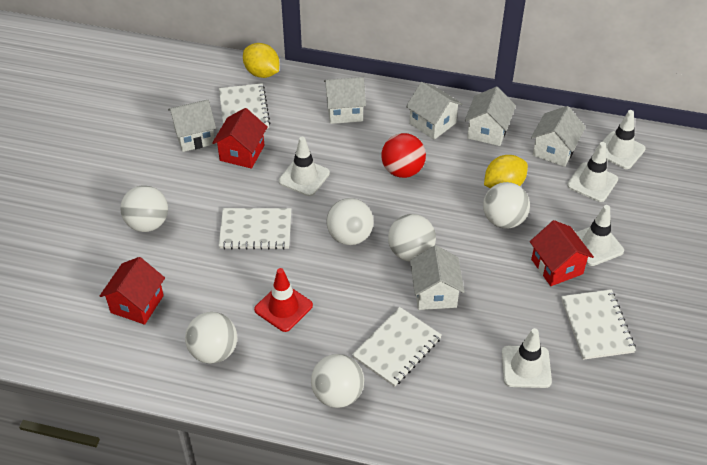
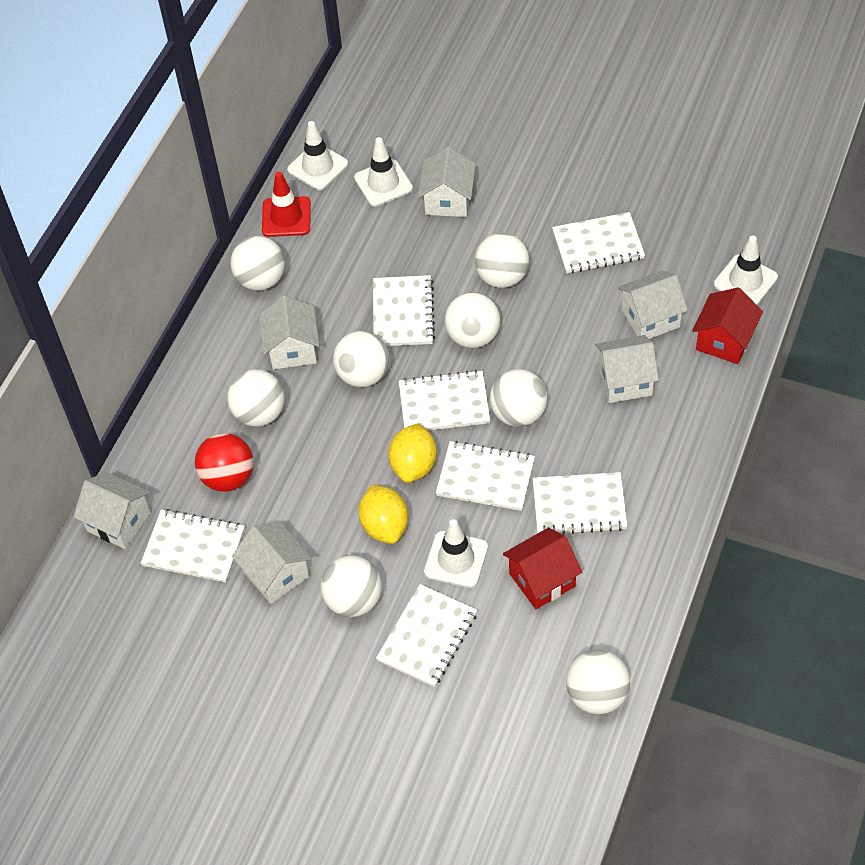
red house: [100,257,165,325] [212,108,267,169] [530,220,594,286] = 3 -> [503,528,582,609] [692,288,763,364] = 2
white ball: [120,185,168,232] [185,312,237,364] [311,354,364,408] [326,198,374,245] [388,214,436,262] [483,182,530,229] = 6 -> [227,369,285,427] [231,236,285,290] [320,555,382,617] [333,331,390,387] [445,292,501,348] [475,233,529,288] [490,369,548,427] [566,649,630,714] = 8
white notebook: [219,83,271,129] [219,208,291,250] [352,307,442,387] [561,290,636,360] = 4 -> [141,509,245,583] [373,275,435,346] [376,584,478,687] [399,370,490,431] [436,441,535,511] [533,472,627,535] [552,212,645,274] = 7
white traffic cone: [279,137,330,196] [502,328,552,388] [567,142,618,202] [575,205,624,266] [596,110,646,169] = 5 -> [287,121,348,190] [354,137,413,206] [424,519,488,588] [714,235,778,305] = 4

